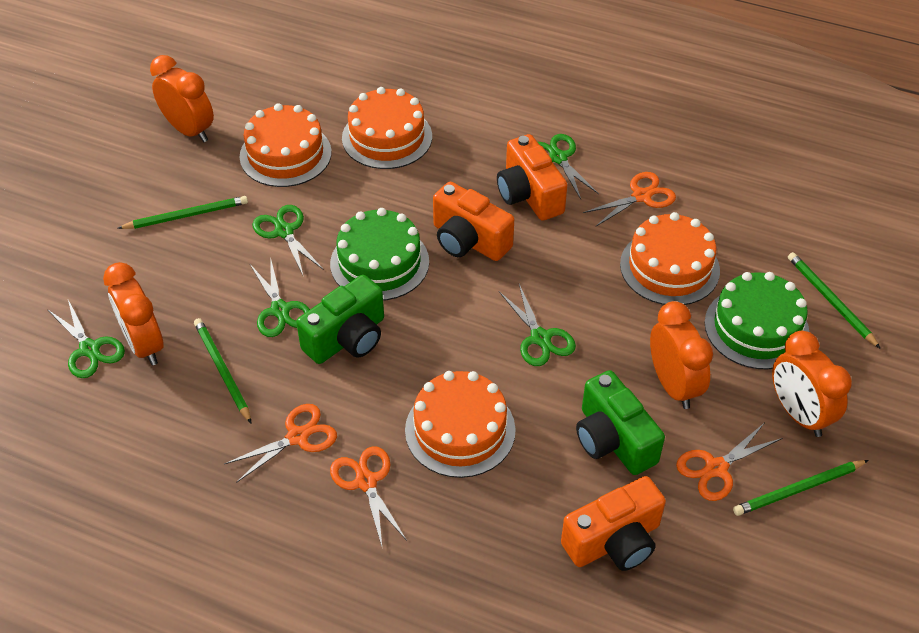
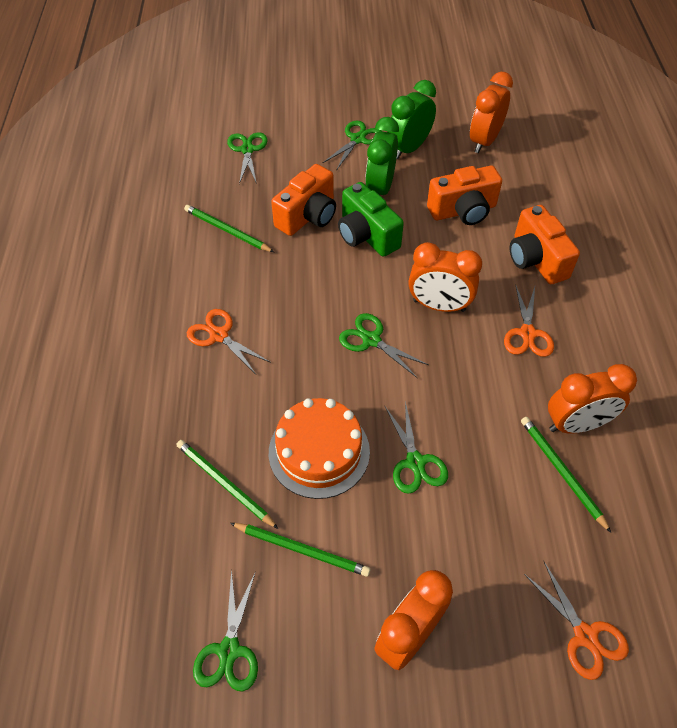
green cake: [330,208,429,301] [705,272,809,369] = 2 -> none = 0
green camera: [296,275,384,364] [576,370,665,475] = 2 -> [338,182,404,257] = 1
green clock: none = 0 -> [365,117,399,195] [387,80,436,159] = 2
orange cake: [239,103,332,187] [342,87,432,169] [405,371,516,478] [620,212,720,305] = 4 -> [269,398,370,499] = 1
orange scissors: [224,404,337,483] [330,446,407,546] [583,172,676,227] [676,423,782,501] = 4 -> [187,309,271,374] [504,286,554,357] [524,562,629,680] = 3

